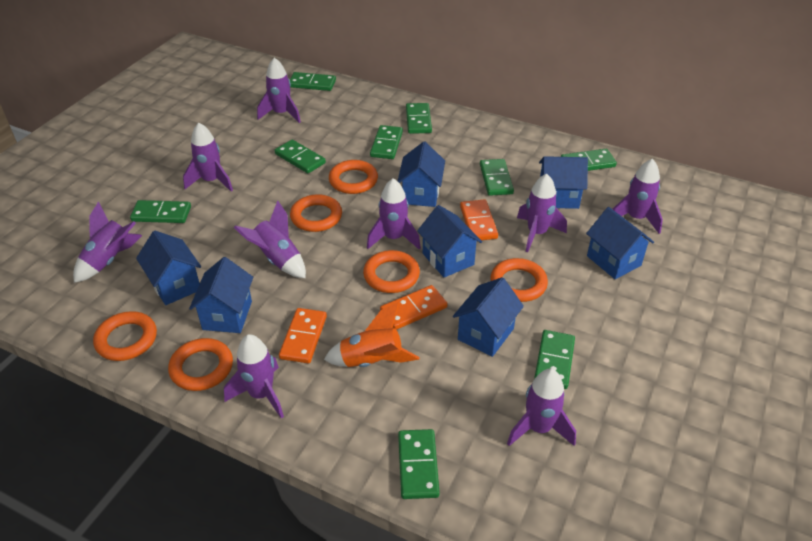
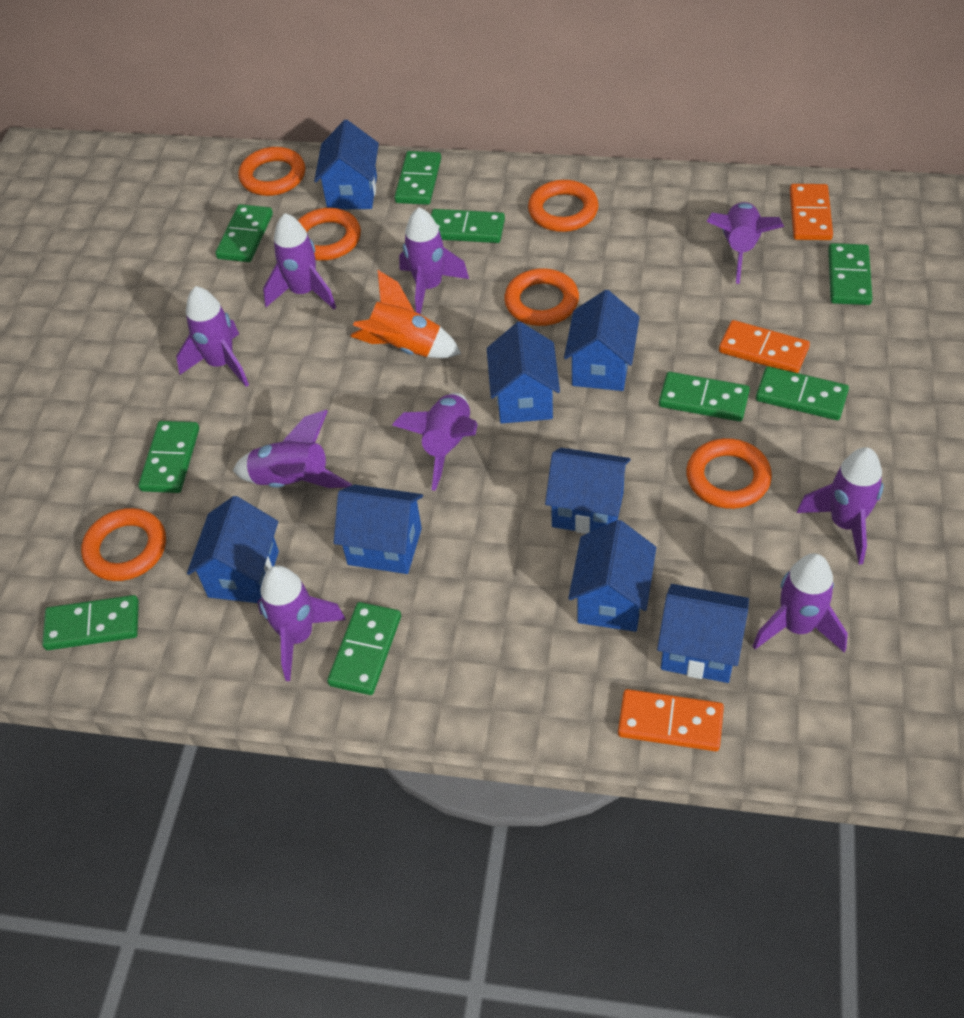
blue house: [136,231,201,305] [189,257,253,333] [398,142,445,207] [417,205,482,278] [453,277,524,357] [539,156,588,209] [586,207,654,279] = 7 -> [187,496,279,603] [314,120,379,209] [334,485,423,574] [487,322,560,424] [545,448,631,534] [564,290,640,391] [568,520,656,632] [657,584,749,683] = 8

